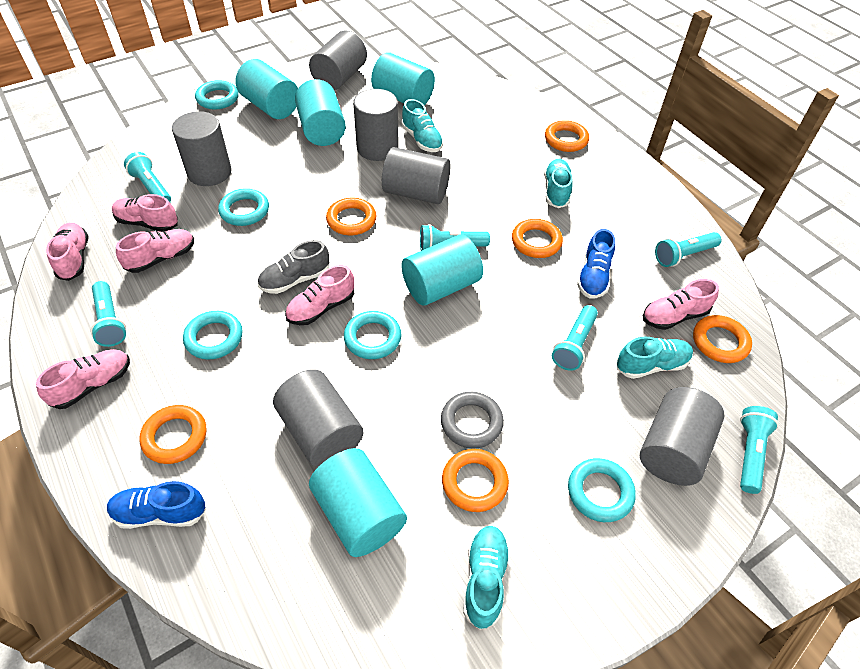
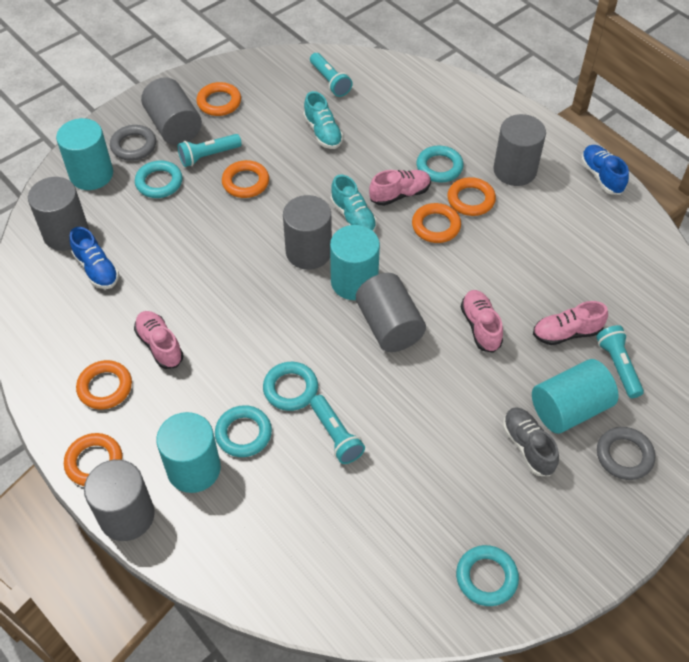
grey ring: [441,392,504,449] = 1 -> [110,125,156,161] [597,427,655,480] = 2
pink shoe: [36,349,130,409] [46,223,89,281] [112,194,178,232] [116,229,194,273] [285,265,354,325] [643,279,719,330] = 6 -> [134,311,183,369] [369,170,431,206] [461,290,503,353] [533,301,608,345] = 4
turquoise cylinder: [235,59,298,119] [295,79,346,146] [309,448,407,557] [371,52,435,105] [401,234,483,306] = 5 -> [56,118,113,190] [156,412,221,493] [330,225,380,300] [532,359,619,434] = 4
turquoise flashlight: [91,281,126,347] [124,152,171,202] [420,224,490,251] [552,305,598,371] [655,232,721,267] [740,406,779,494] = 6 -> [178,134,242,167] [310,53,353,97] [310,395,365,464] [596,325,644,398] = 4
turquoise shoe: [401,99,443,152] [463,526,510,630] [544,159,573,208] [617,337,693,379] = 4 -> [303,91,343,149] [331,174,377,232] = 2

